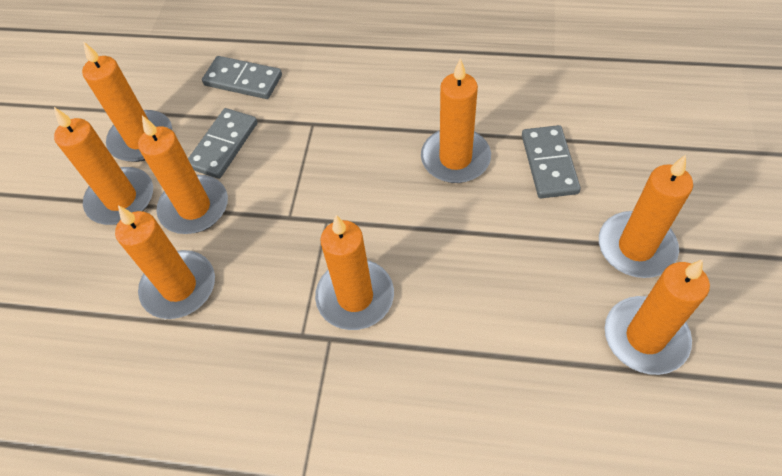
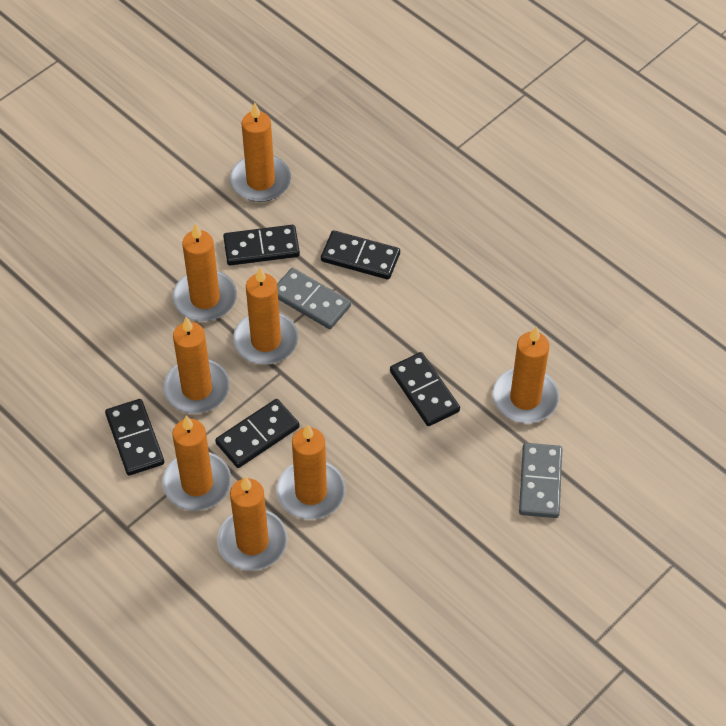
black domino: none = 0 -> [105,399,164,476] [215,399,300,468] [223,225,300,265] [321,230,400,279] [390,352,460,426] = 5
grey domino: [188,108,258,179] [202,56,282,99] [522,125,581,198] = 3 -> [277,268,351,329] [519,443,562,518] = 2

